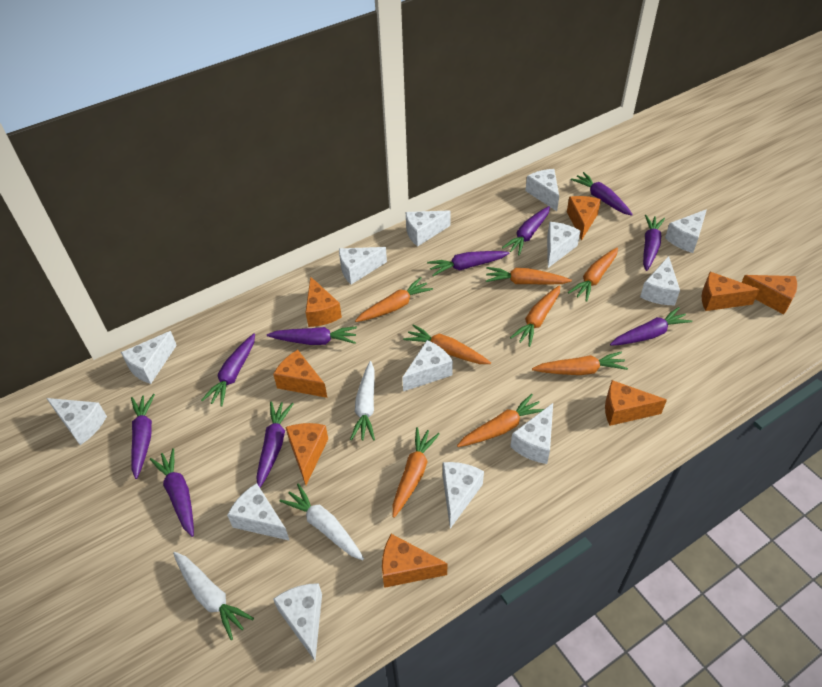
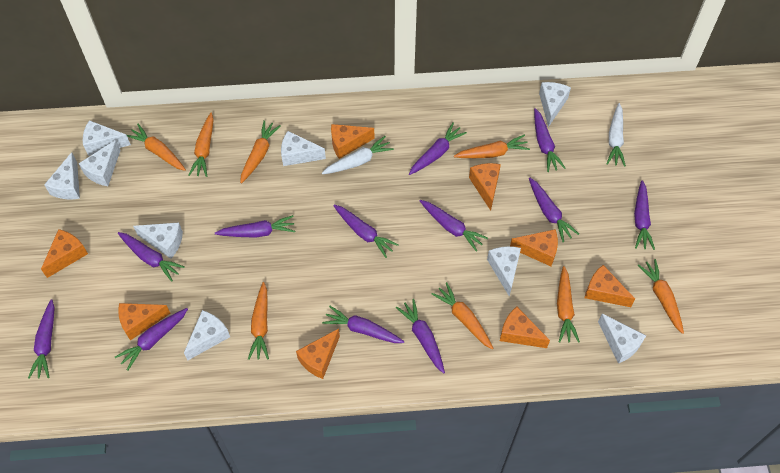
purple carrot: [131,394,155,479] [150,448,194,537] [201,333,255,407] [256,401,293,488] [267,326,357,345] [427,251,509,276] [502,206,550,256] [571,172,633,216] [610,307,693,345] [643,215,665,271] = 10 -> [28,299,55,379] [115,308,188,371] [118,232,185,282] [215,215,295,238] [322,306,404,343] [333,205,399,258] [396,299,445,374] [409,123,467,175] [420,200,488,252] [529,177,579,242] [534,108,565,172] [634,180,655,250] = 12
white carrot: [173,552,254,640] [279,483,364,560] [350,361,375,441] = 3 -> [322,136,394,174] [606,103,626,167] = 2
white cheese: [47,398,107,445] [121,331,177,384] [227,483,290,541] [273,583,322,661] [339,247,387,284] [402,340,453,391] [406,210,451,247] [443,462,484,529] [510,403,553,464] [525,169,559,211] [547,222,580,268] [640,256,680,305] [665,209,707,253] = 13 -> [44,152,80,199] [78,140,121,186] [83,120,131,156] [133,222,183,259] [184,310,230,360] [281,131,326,166] [487,246,521,296] [539,82,571,127] [598,314,646,364] = 9

